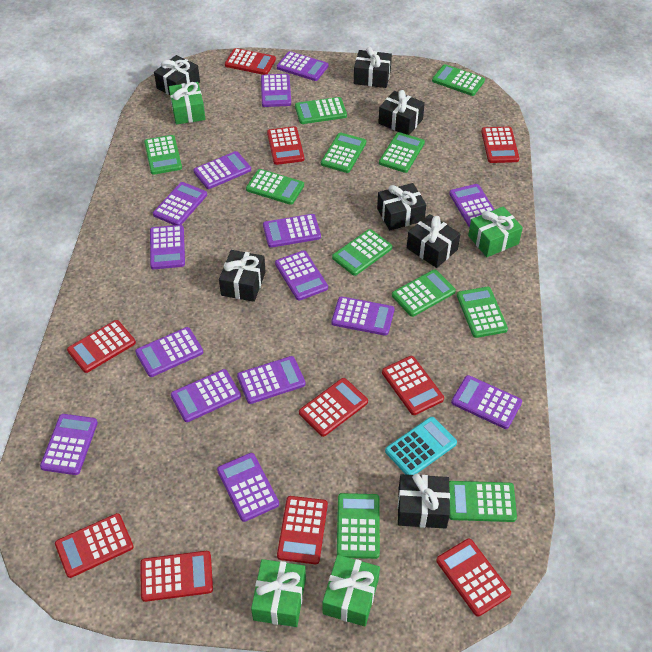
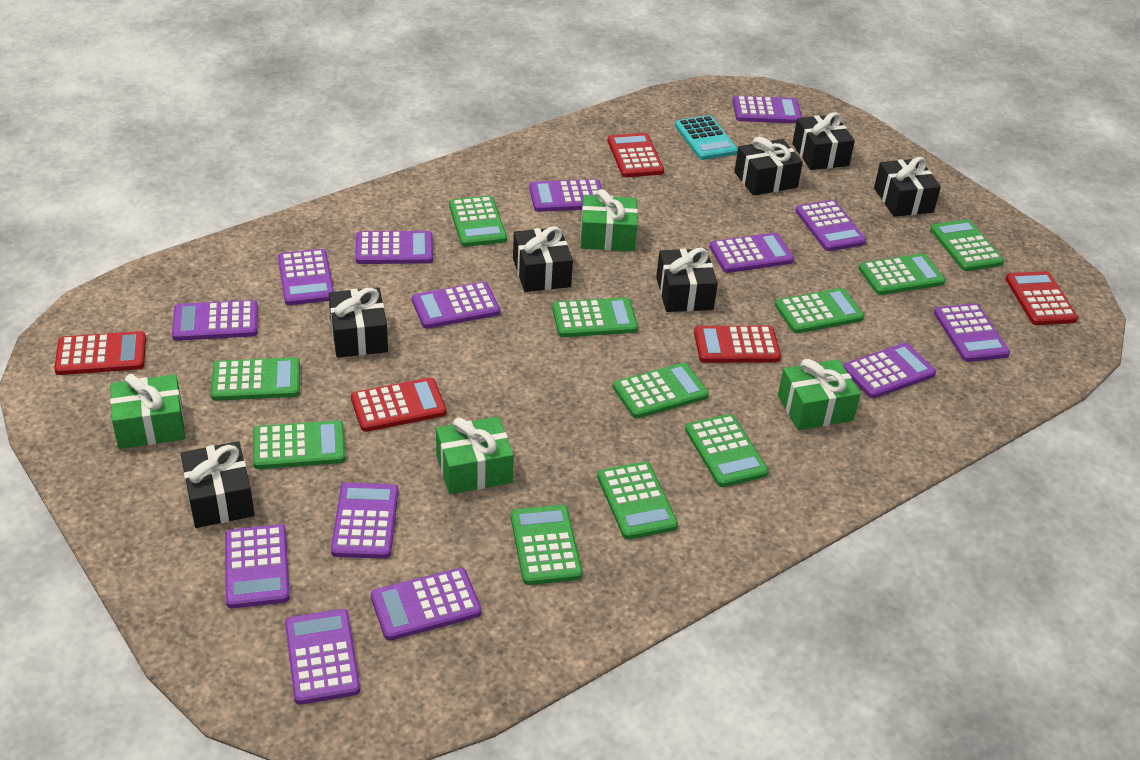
purple calculator: [40,414,98,475] [135,327,203,377] [150,225,185,269] [153,182,207,225] [171,369,241,422] [194,151,251,189] [217,453,279,522] [237,356,305,404] [261,74,291,107] [263,214,321,248] [275,250,328,301] [277,51,328,81] [332,296,394,336] [449,184,495,227] [451,375,522,429] = 15 -> [172,300,258,341] [225,524,290,608] [278,249,334,305] [285,609,360,705] [331,483,399,559] [355,231,433,264] [371,568,482,641] [412,282,500,329] [529,179,602,212] [710,233,794,273] [733,96,802,123] [795,200,866,251] [843,343,936,398] [934,303,1010,362] = 14
red calculator: [55,513,134,578] [67,320,136,373] [140,551,213,602] [225,48,276,75] [267,126,304,165] [277,496,328,564] [299,378,368,437] [382,356,444,415] [436,538,511,617] [481,127,519,163] = 10 -> [54,331,146,375] [351,377,446,432] [608,133,664,177] [694,326,781,363] [1005,271,1078,325] = 5

